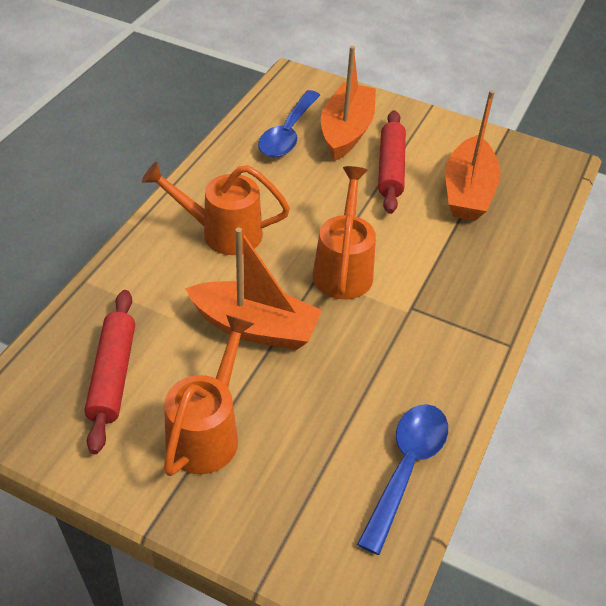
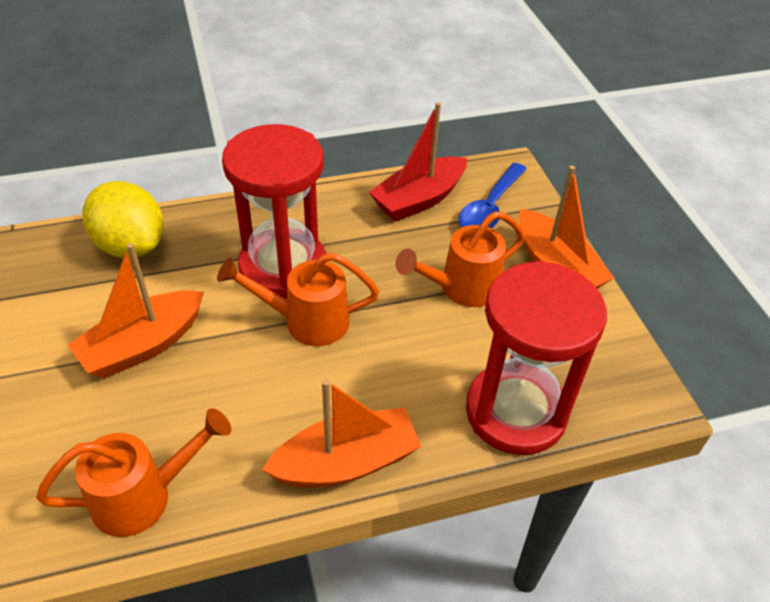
blue spoon: [258,90,320,157] [357,404,448,555] = 2 -> [458,163,527,228] = 1
red boat: none = 0 -> [369,102,467,222] = 1
red hourglass: none = 0 -> [222,124,327,299] [466,261,607,455] = 2
red rolling pin: [85,290,135,454] [378,110,406,214] = 2 -> none = 0
yellow lemon: none = 0 -> [82,181,164,258] = 1

